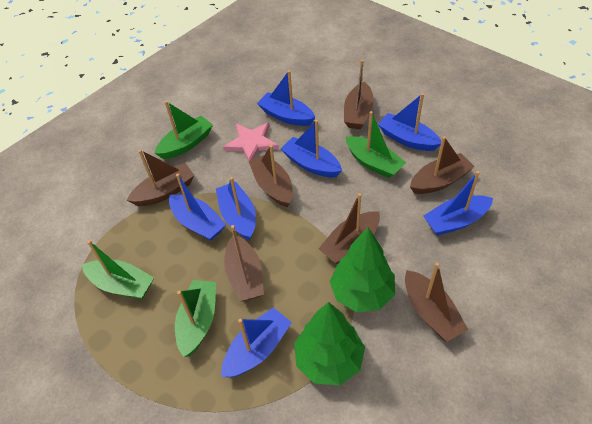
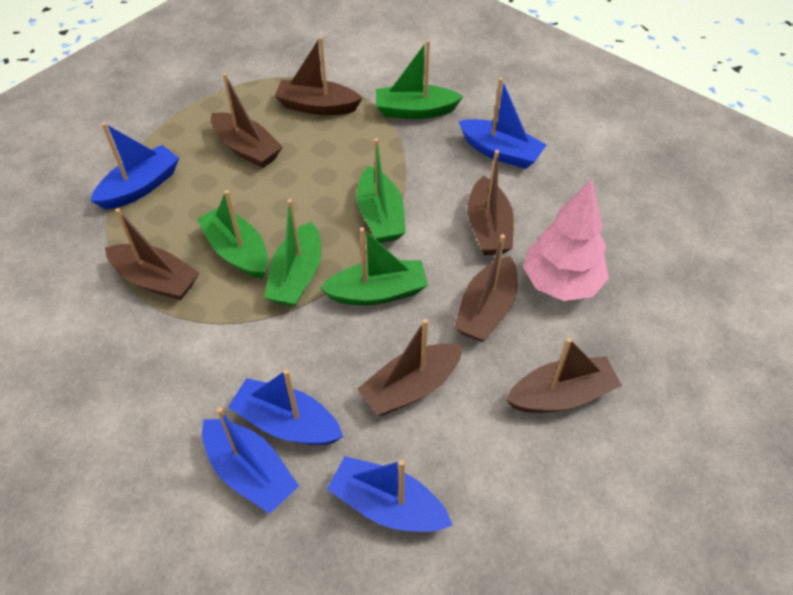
blue boat: [169,174,226,241] [216,177,256,240] [221,307,292,377] [257,70,315,126] [281,120,342,177] [378,93,441,151] [423,171,493,236] = 7 -> [91,122,179,210] [202,407,299,514] [228,369,343,445] [327,456,453,532] [459,78,546,169] = 5
green boat: [82,240,154,299] [155,101,213,159] [175,280,216,357] [346,111,406,178] = 4 -> [197,190,268,279] [264,199,321,307] [320,227,428,306] [357,138,406,243] [376,40,463,119] = 5
green tree: [294,302,365,385] [330,227,395,312] = 2 -> none = 0
pink star: [223,122,279,162] = 1 -> none = 0
pink tree: none = 0 -> [523,179,609,301] = 1

